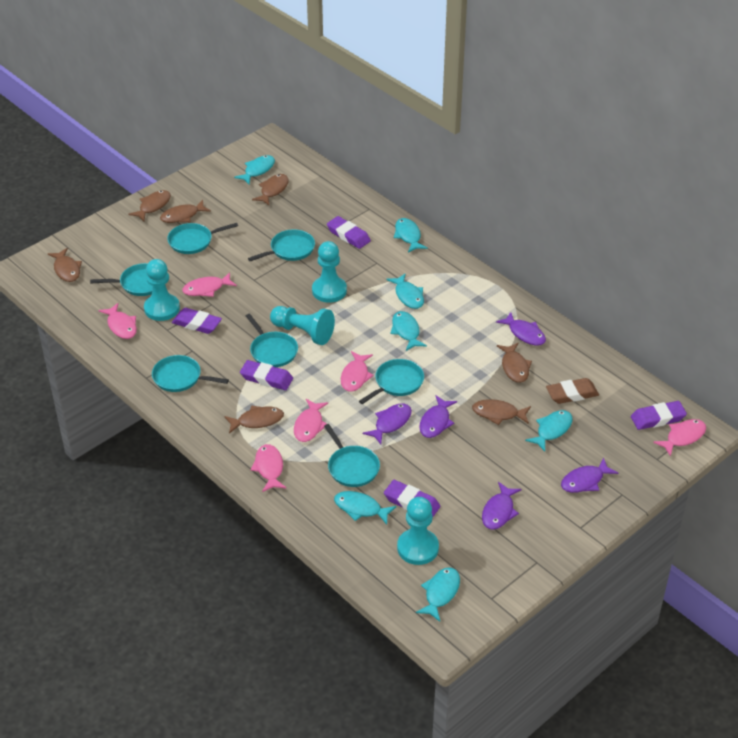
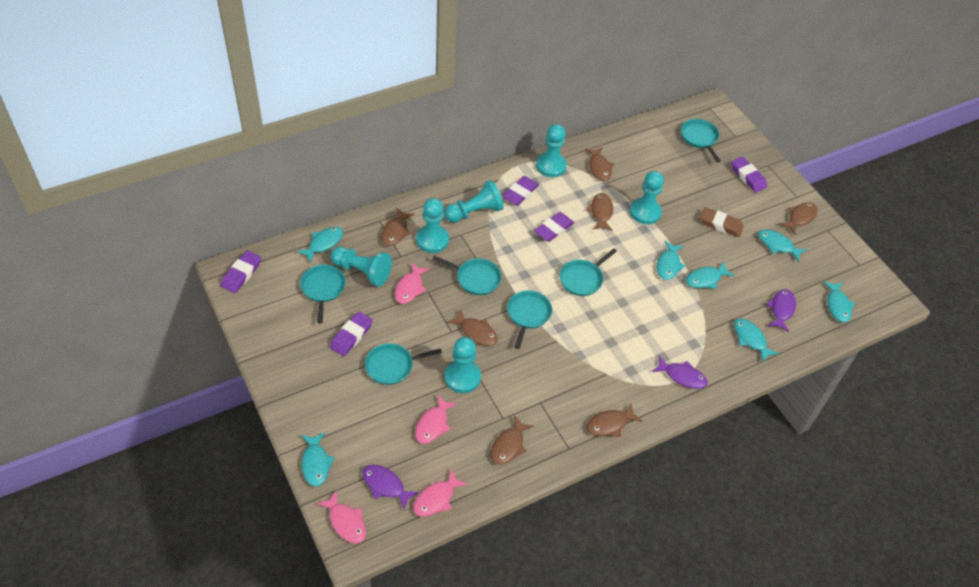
pink fish: [98,303,137,339] [182,272,237,297] [250,444,287,492] [294,399,328,442] [341,351,374,392] [653,419,706,457] = 6 -> [317,490,366,544] [395,263,430,304] [413,469,468,517] [415,394,457,444] = 4
purple fish: [363,403,412,444] [419,396,457,438] [482,482,522,530] [496,312,546,345] [561,457,618,493] = 5 -> [362,465,419,509] [652,355,708,389] [766,289,796,332] = 3
turquoise pan: [90,263,152,296] [152,355,229,392] [167,223,238,254] [246,314,298,367] [248,229,315,261] [324,424,380,487] [359,359,424,404] = 7 -> [300,265,346,324] [365,343,442,385] [433,256,502,295] [507,290,552,349] [560,248,617,296] [681,119,720,162] = 6
turquoise pawn: [144,259,180,321] [270,306,335,345] [312,241,347,303] [397,497,439,565] = 4 -> [331,247,392,287] [416,198,449,253] [444,180,504,223] [445,337,481,393] [536,124,567,177] [630,171,664,224] = 6

